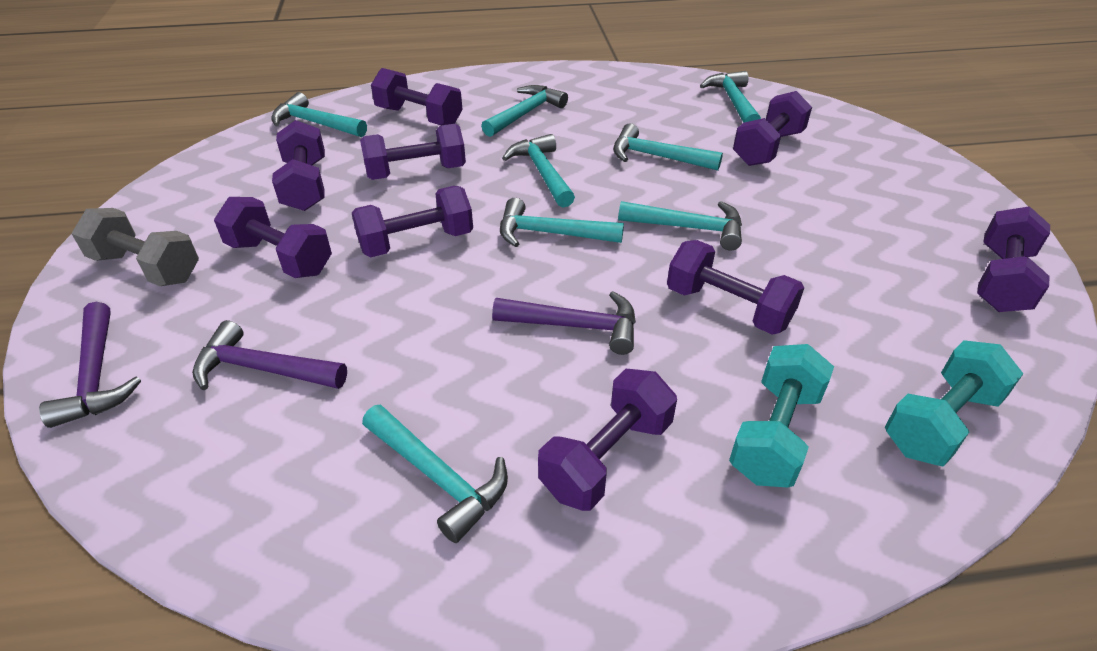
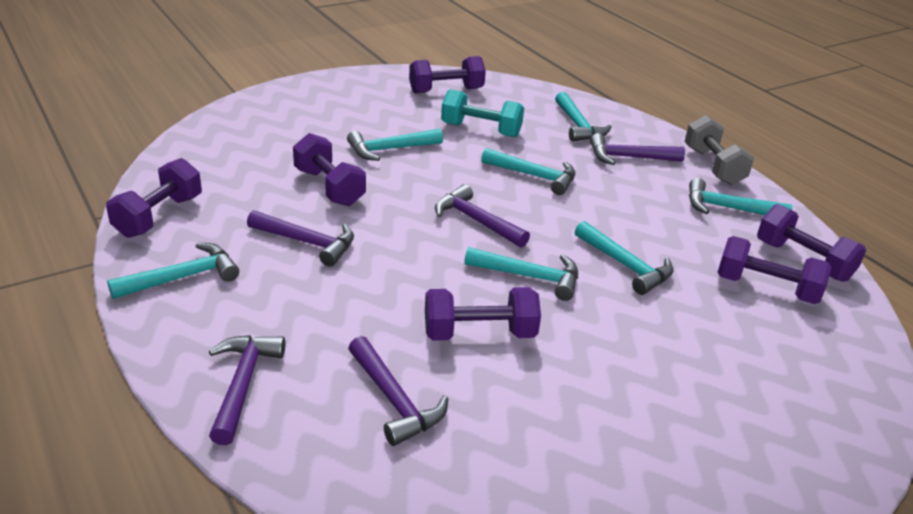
purple dumbbell: [214,197,332,278] [272,120,325,211] [352,186,473,257] [360,124,466,180] [371,68,463,125] [538,369,677,511] [667,240,804,335] [733,91,812,166] [977,206,1050,312] = 9 -> [106,158,202,238] [293,133,366,206] [409,56,486,93] [425,287,541,341] [717,236,832,304] [757,204,866,282] = 6
purple hammer: [39,302,141,428] [192,320,347,390] [492,291,636,355] = 3 -> [209,335,286,445] [247,210,354,266] [348,336,449,446] [435,184,530,248] [590,133,685,165] = 5
turquoise dumbbell: [729,344,834,488] [885,340,1023,467] = 2 -> [441,89,524,137] = 1
turquoise hammer: [271,92,367,137] [362,404,508,543] [481,85,568,137] [500,198,624,247] [502,134,575,208] [613,123,723,171] [618,201,742,251] [700,71,761,123] = 8 -> [107,243,239,299] [347,129,443,161] [464,247,578,301] [481,148,575,195] [555,92,612,142] [575,221,674,295] [689,178,792,215] = 7

